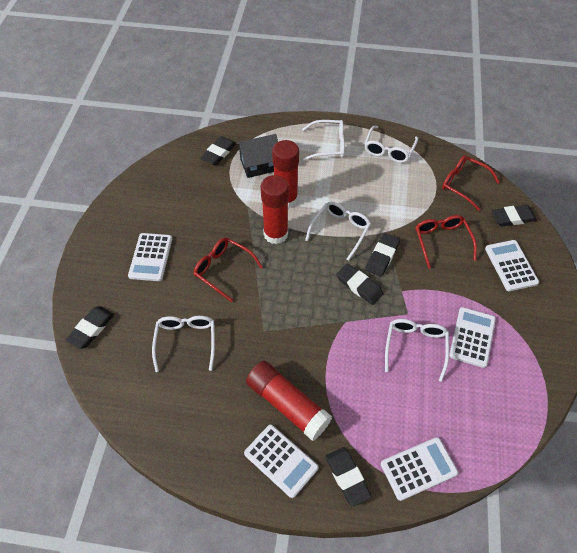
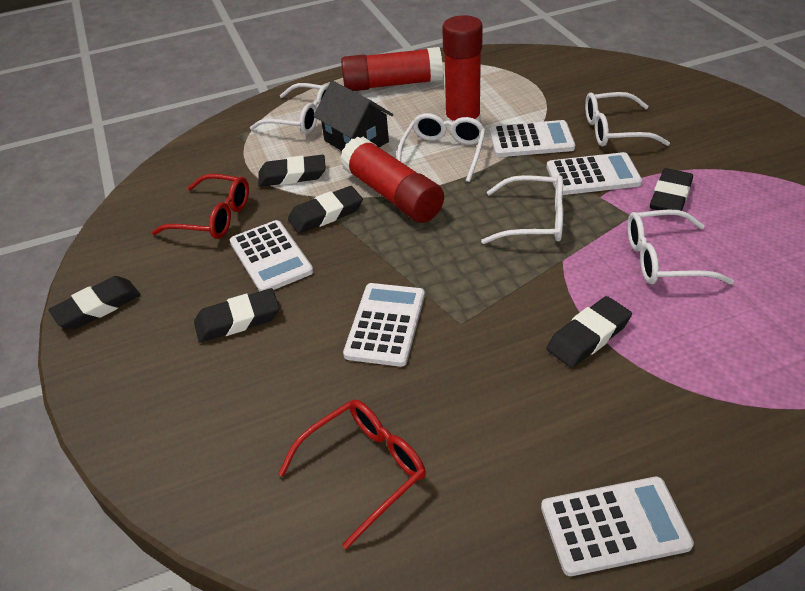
red glasses: [194,238,263,302] [416,215,477,269] [442,155,500,211] = 3 -> [152,174,249,239] [278,400,426,550] = 2

